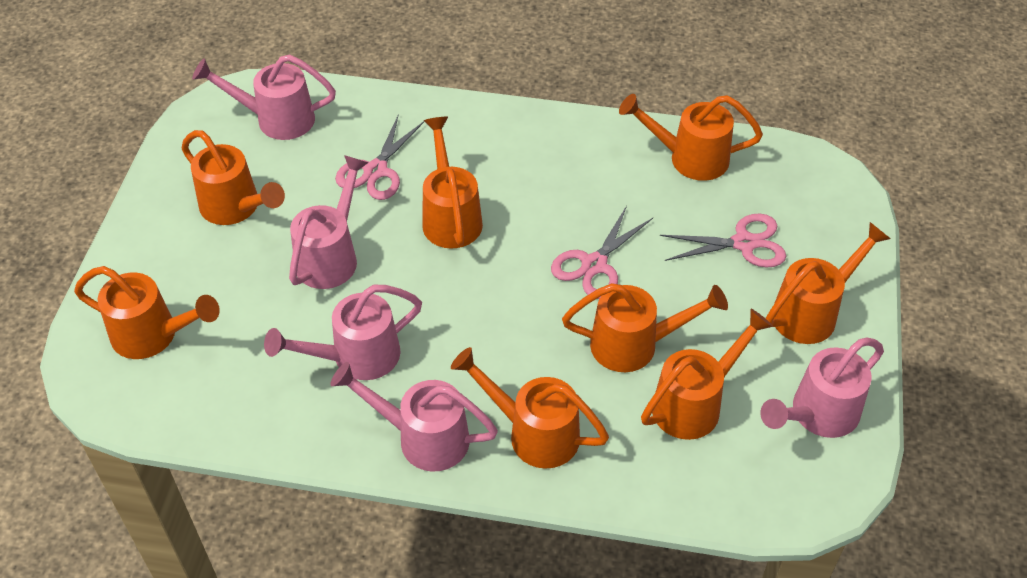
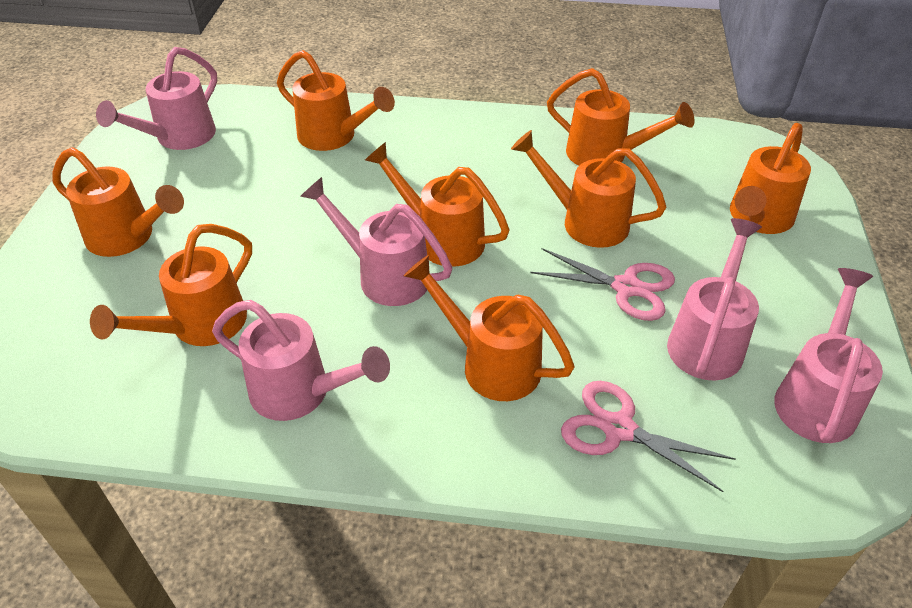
pink scissors: [335,114,424,200] [551,206,653,299] [660,213,786,268] = 3 -> [530,248,675,321] [561,381,736,492] = 2

